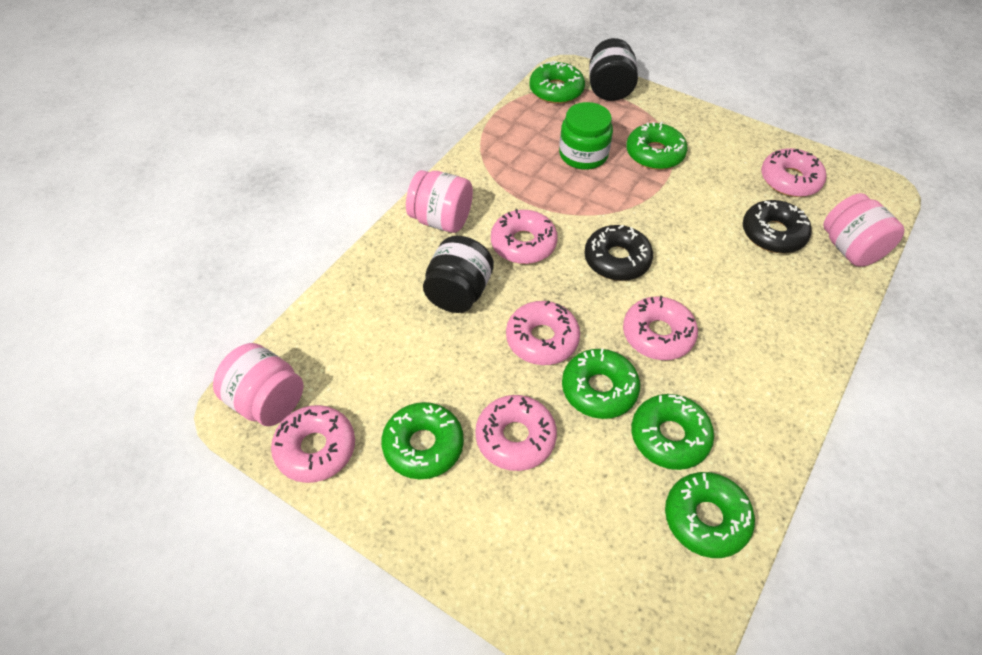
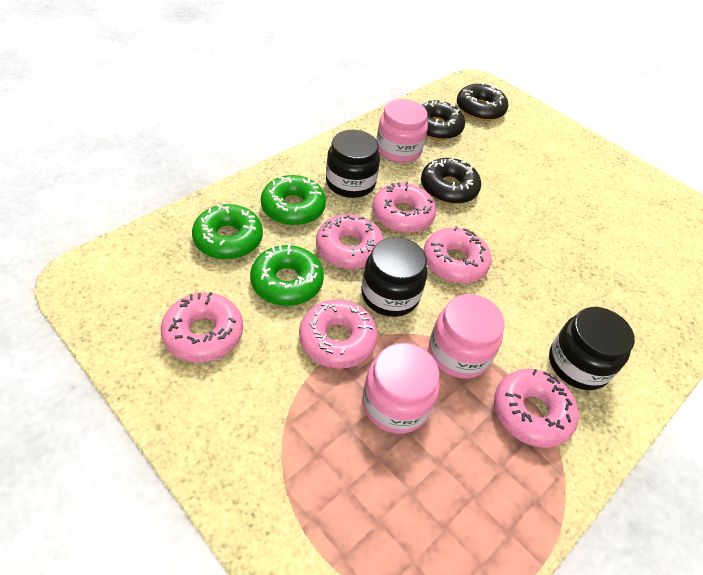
black donut: [584,225,653,281] [743,200,812,253] = 2 -> [421,100,465,140] [421,158,481,204] [457,83,508,121] = 3
black jar: [423,236,494,313] [589,38,638,101] = 2 -> [326,130,380,198] [361,237,427,317] [549,307,635,390] = 3
green donut: [381,402,464,479] [529,61,585,104] [562,348,640,419] [626,122,688,170] [631,394,714,470] [665,472,755,558] = 6 -> [192,204,263,260] [250,244,324,306] [261,175,326,225] = 3
green jar: [559,102,613,170] = 1 -> none = 0

